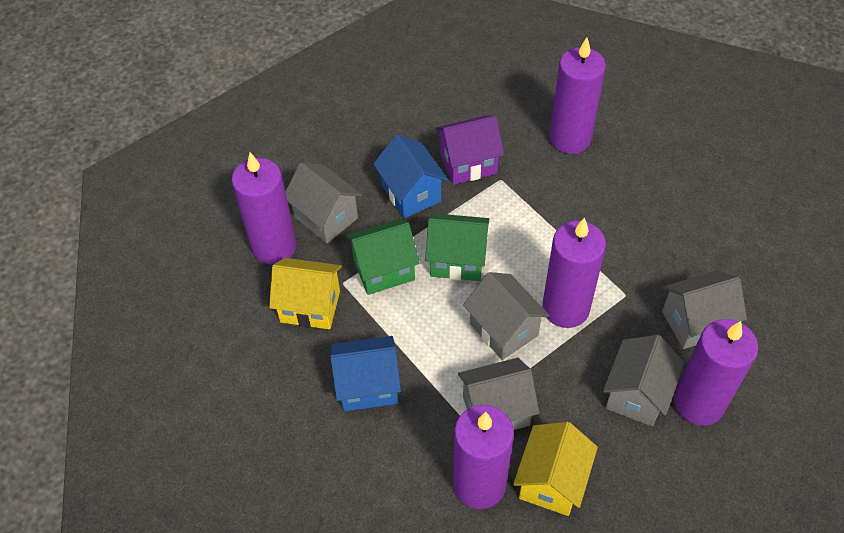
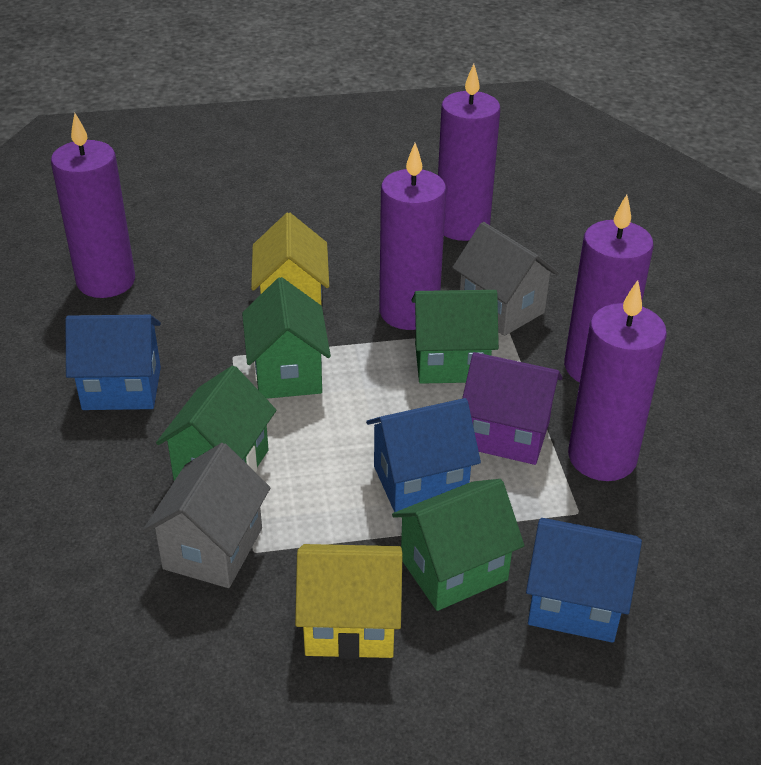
blue house: [330,336,401,411] [373,135,448,218] = 2 -> [65,315,161,410] [366,398,481,512] [526,518,642,643] = 3
green house: [346,219,420,295] [425,213,490,281] = 2 -> [156,365,276,481] [242,277,331,399] [392,479,525,611] [411,290,499,384] = 4
grey house: [285,162,362,243] [458,358,539,430] [463,272,549,360] [603,335,684,427] [662,270,747,349] = 5 -> [143,443,270,588] [452,222,559,336] = 2

